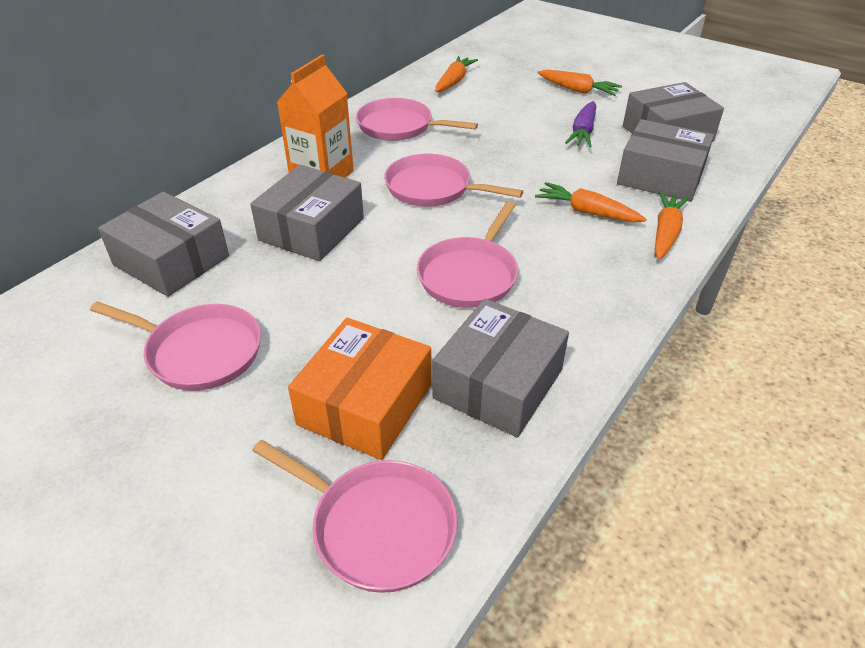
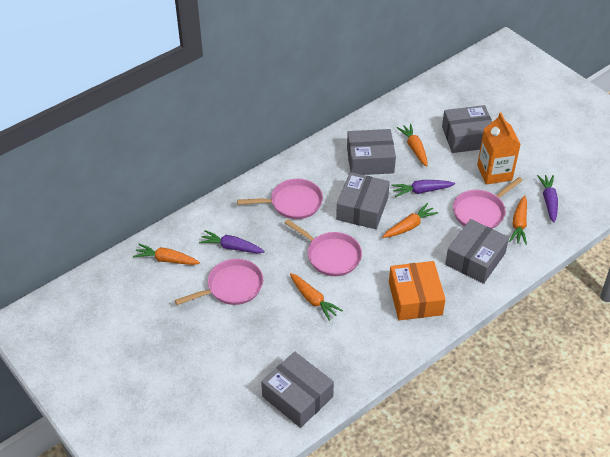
orange carrot: [435,56,478,92] [535,182,647,222] [537,70,622,96] [655,192,689,259] = 4 -> [133,244,200,265] [290,273,343,321] [383,203,438,238] [397,124,427,167] [509,195,527,245] = 5
pink pan: [90,301,261,391] [252,439,458,593] [356,98,478,141] [384,154,523,207] [417,201,518,308] = 5 -> [175,259,263,305] [237,179,323,219] [285,219,362,276] [453,177,523,229] = 4
purple carrot: [565,101,596,147] = 1 -> [199,230,265,253] [392,180,455,197] [537,175,558,223] = 3

